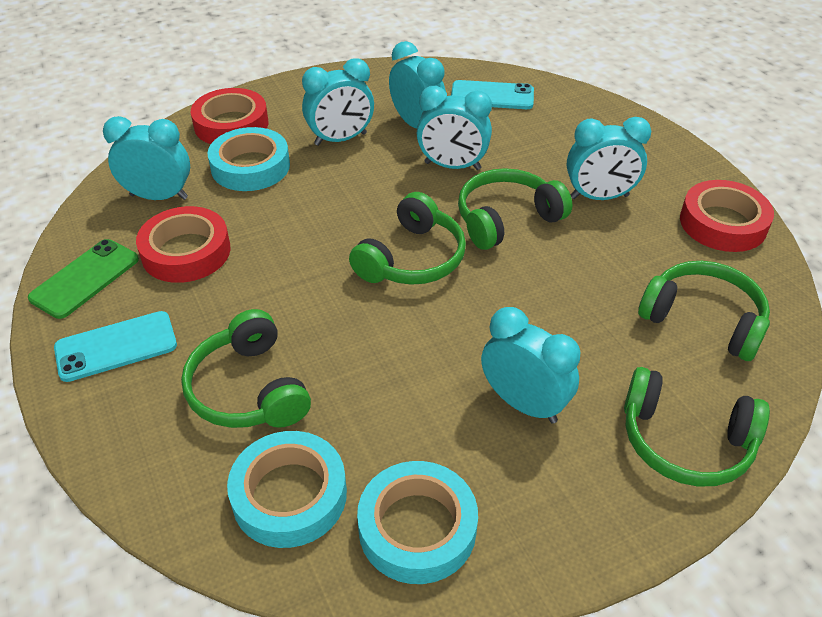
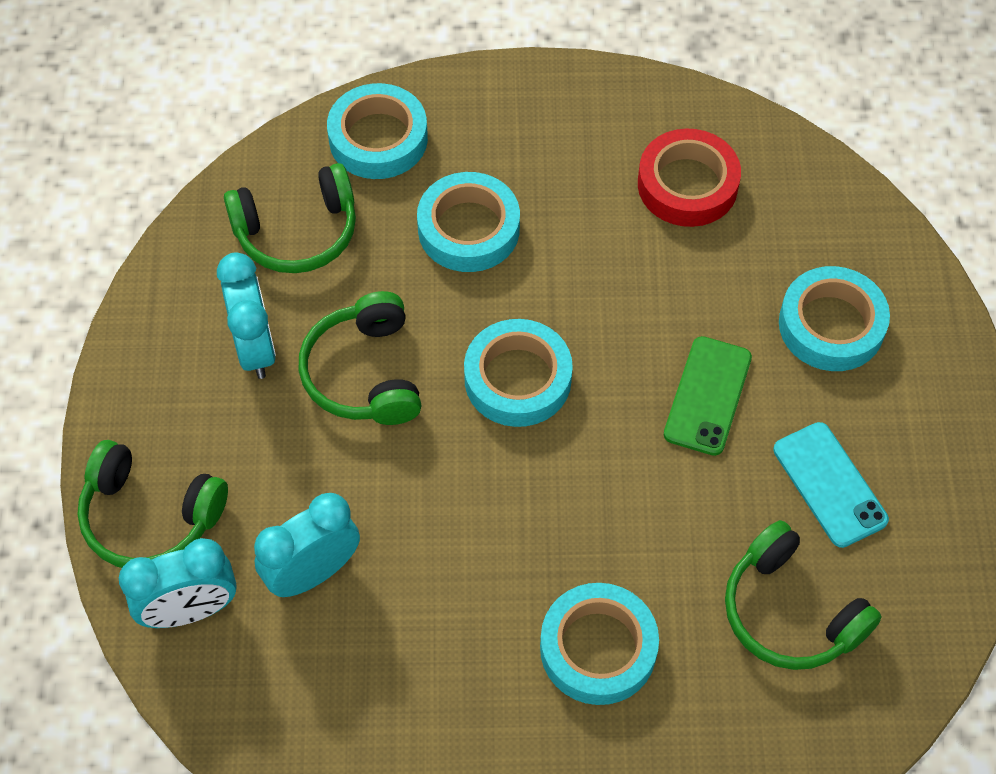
green headphones: [181,309,311,428] [349,192,466,285] [458,168,573,250] [624,367,770,487] [638,261,770,361] = 5 -> [77,440,228,568] [224,163,356,273] [299,291,421,425] [725,520,882,670] = 4
red tape: [136,206,231,283] [191,88,269,144] [680,180,774,252] = 3 -> [638,129,741,227] = 1
turquoise clock: [103,116,190,200] [302,58,374,146] [389,41,446,129] [417,86,492,170] [481,307,580,424] [567,117,651,200] = 6 -> [119,538,237,628] [217,253,276,379] [254,493,360,597] = 3
turquoise phone: [54,311,177,382] [451,80,534,109] = 2 -> [773,422,889,548] = 1
turquoise tape: [207,127,290,191] [227,431,347,548] [357,461,478,584] = 3 -> [327,83,428,179] [417,172,520,272] [464,319,573,427] [540,583,659,705] [779,266,890,371] = 5

